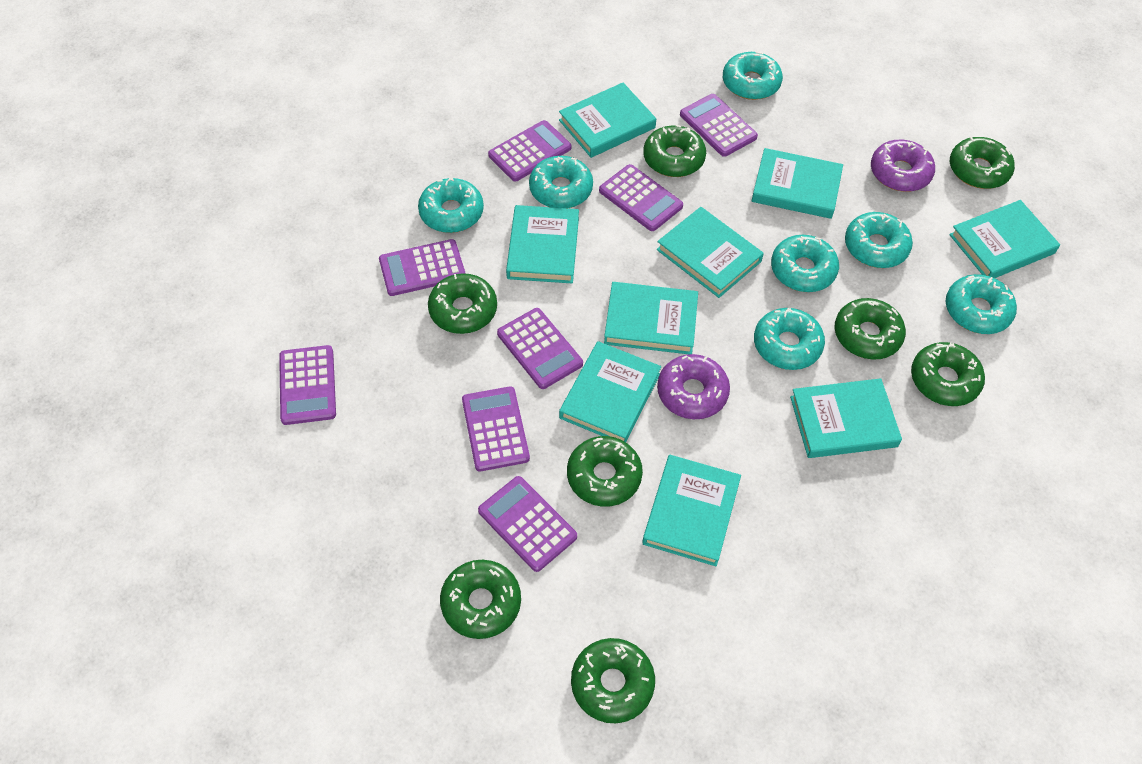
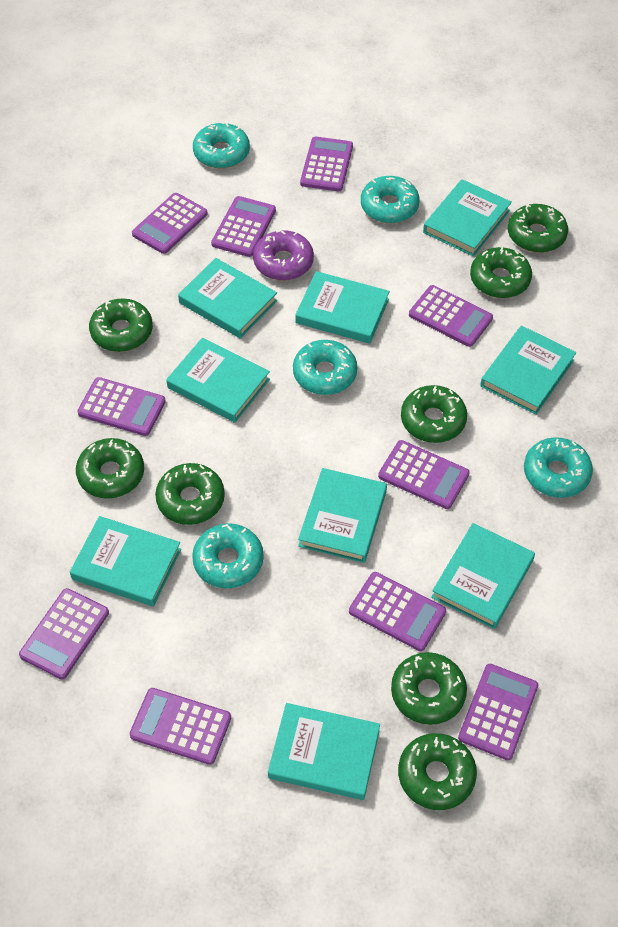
purple calculator: [279,345,336,425] [379,239,466,296] [462,386,530,471] [478,476,577,572] [488,120,571,181] [497,308,583,389] [599,164,683,231] [680,94,758,157] = 8 -> [19,588,109,679] [77,377,166,436] [129,688,231,765] [132,193,208,254] [211,196,276,257] [300,136,353,191] [349,572,446,651] [378,440,470,509] [409,285,493,347] [458,664,538,760] = 10
purple donut: [657,354,730,419] [871,140,935,192] = 2 -> [253,230,314,281] = 1
turquoise donut: [418,178,484,233] [529,156,593,208] [723,51,783,100] [754,308,825,370] [771,235,839,292] [845,212,913,268] [946,274,1017,334] = 7 -> [192,523,264,588] [193,122,250,169] [293,340,357,395] [361,176,420,223] [524,437,593,498] = 5

